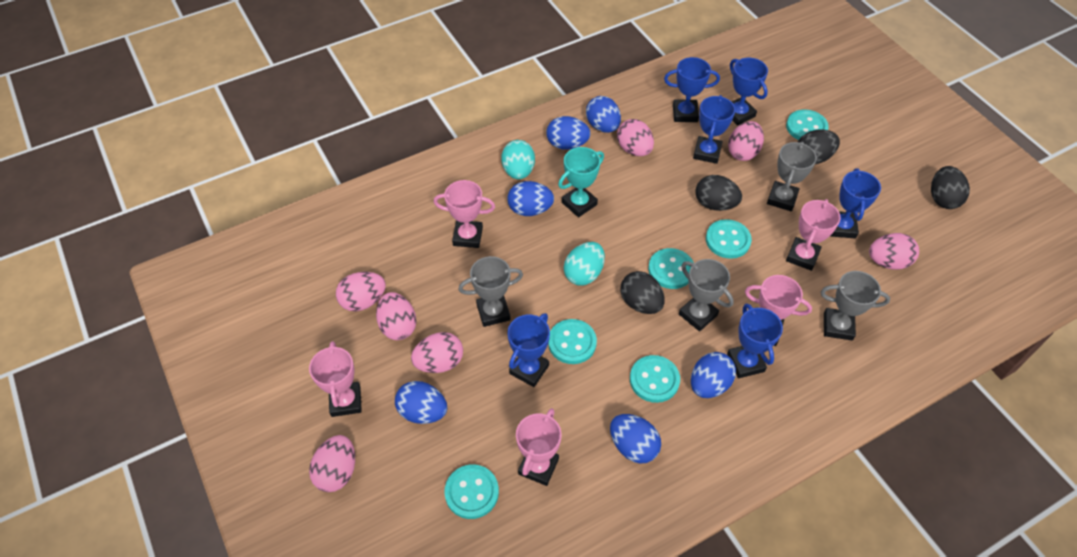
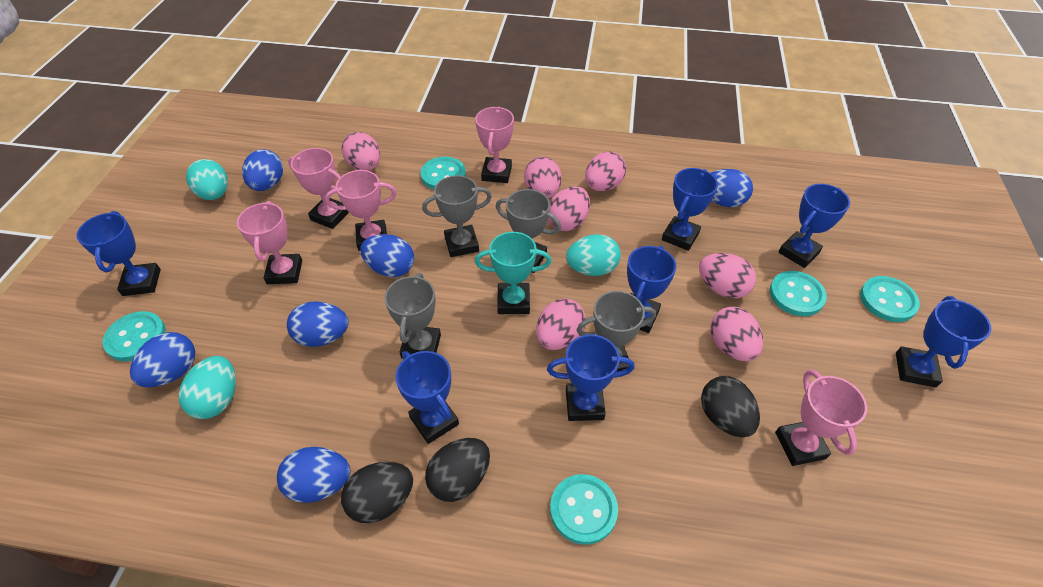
black egg: [620,271,665,314] [695,175,742,211] [798,129,840,164] [931,166,970,209] = 4 -> [341,462,413,523] [425,438,490,502] [701,376,760,437] = 3
blue trophy: [508,313,550,387] [664,57,720,122] [693,95,735,164] [727,303,783,378] [730,58,768,125] [830,168,881,239] = 6 -> [76,211,161,296] [395,351,459,444] [547,334,634,421] [627,246,676,333] [662,168,718,251] [779,184,850,268] [896,296,991,387] = 7
turquoise button: [444,464,499,519] [548,319,597,364] [630,355,680,403] [648,248,694,289] [706,219,752,259] [786,110,829,140] = 6 -> [102,311,166,361] [421,157,466,190] [550,474,618,545] [770,271,827,316] [860,276,920,322] = 5
turquoise egg: [501,140,535,179] [564,242,605,286] = 2 -> [178,356,236,419] [186,159,228,200] [566,234,621,276] = 3

